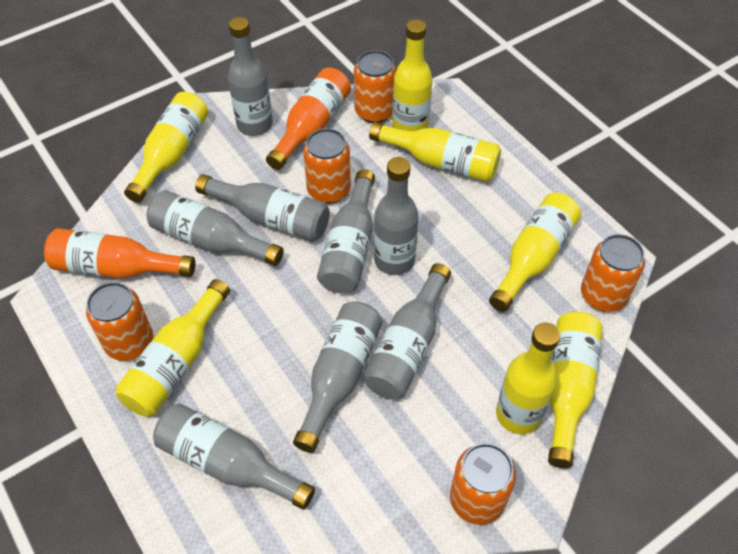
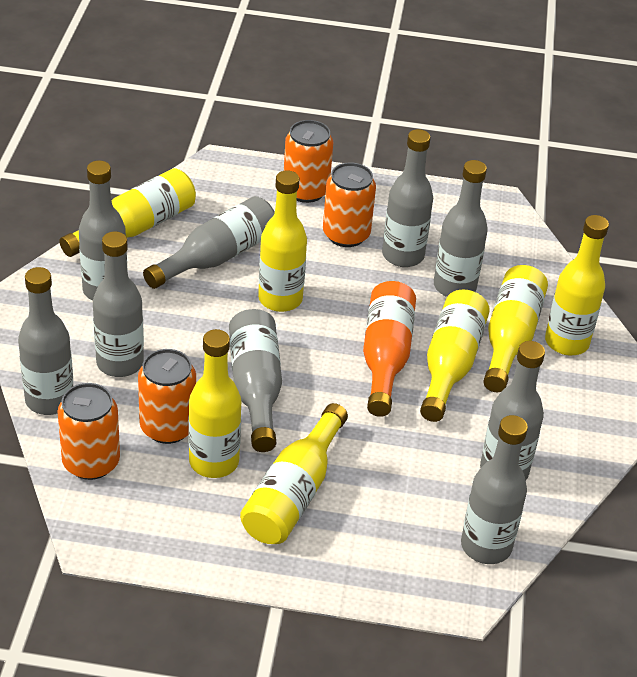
grey bottle: [147,190,284,266] [153,403,315,510] [195,174,330,242] [228,17,273,136] [293,301,383,453] [317,169,375,294] [363,263,451,399] [374,157,419,275] = 8 -> [18,267,73,415] [79,160,128,301] [93,231,144,377] [143,196,275,289] [229,309,282,452] [382,129,433,267] [434,160,488,297] [461,415,528,564] [480,341,545,480] = 9
orange bottle: [44,228,195,279] [266,67,351,170] = 2 -> [363,281,416,417] = 1
orange can: [86,282,153,361] [303,128,351,204] [354,50,397,123] [450,443,516,525] [581,234,645,312] = 5 -> [57,383,120,480] [138,349,196,444] [284,120,333,203] [323,163,376,247] = 4

